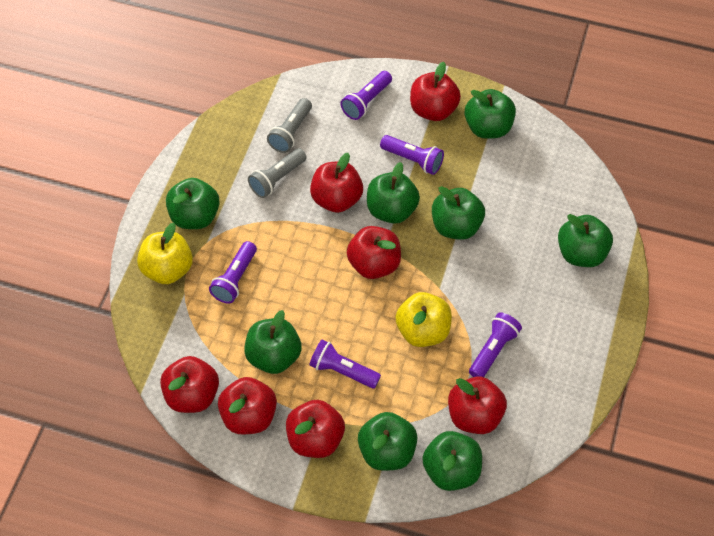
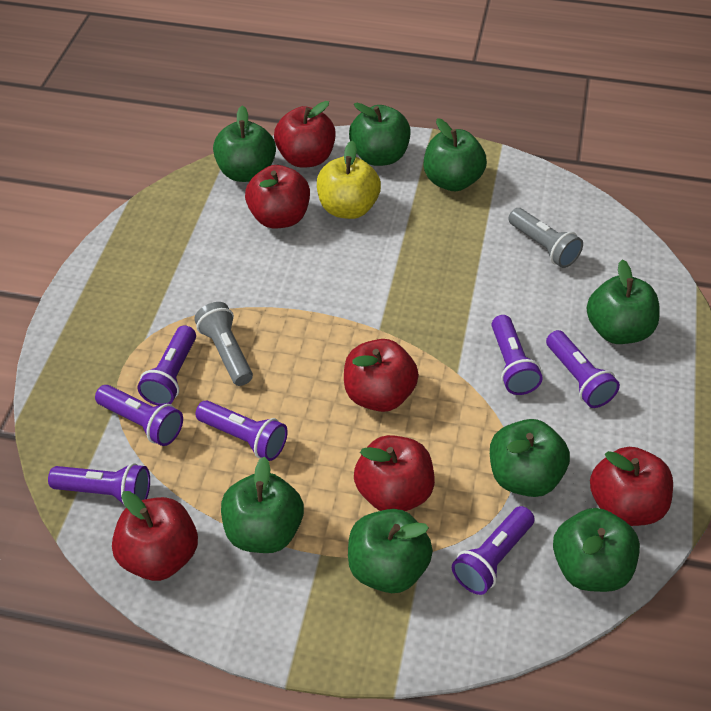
purple flashlight: [209,241,257,303] [310,339,381,389] [340,71,392,120] [380,135,444,175] [469,312,522,377] = 5 -> [48,463,150,504] [95,385,183,446] [138,325,196,406] [195,400,288,461] [452,506,535,595] [491,315,542,395] [546,330,620,408] = 7
red apple: [160,356,219,413] [218,377,277,435] [286,400,345,458] [310,153,363,213] [347,226,401,279] [410,62,461,121] [448,377,507,434] = 7 -> [112,491,198,581] [245,165,310,228] [274,101,336,168] [344,339,419,412] [354,435,435,511] [590,447,673,526] = 6
yellow apple: [137,223,193,284] [395,292,452,347] = 2 -> [317,141,381,219] = 1

